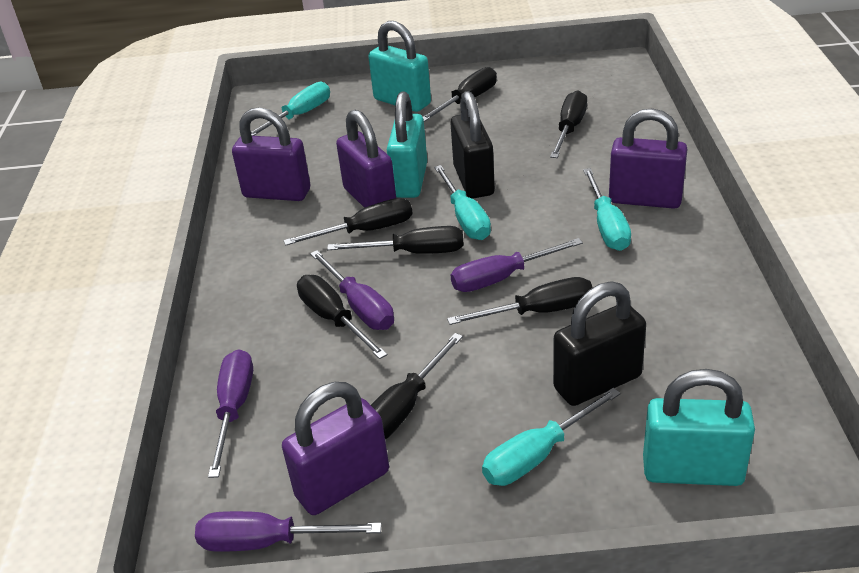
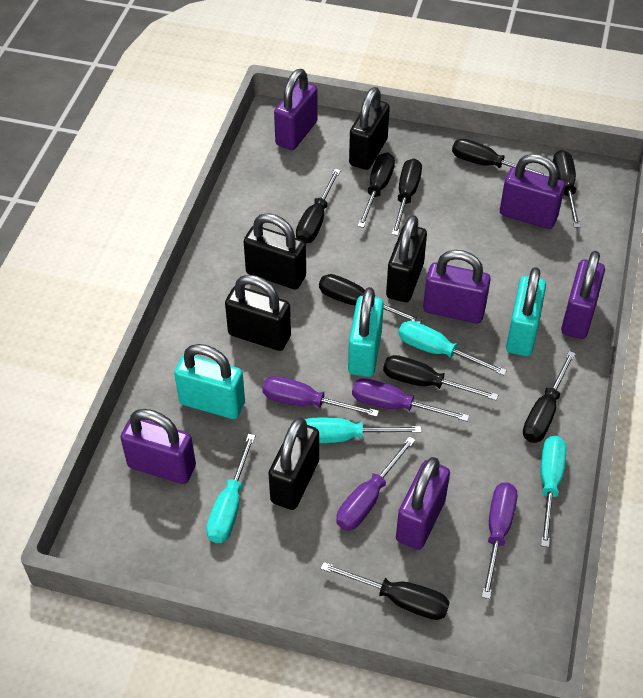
black padlock: [450,91,495,199] [553,281,646,406] = 2 -> [225,275,291,351] [244,213,306,290] [269,417,319,510] [349,87,390,170] [386,215,427,302] = 5
black screwdriver: [283,198,413,245] [297,275,387,359] [327,226,464,254] [371,333,463,440] [423,67,497,122] [447,277,593,325] [550,91,587,158] = 7 -> [296,169,341,244] [319,274,422,323] [321,562,450,620] [358,152,395,228] [383,355,498,400] [391,158,422,236] [452,139,549,176] [523,351,576,443] [553,150,581,228] = 9
purple padlock: [232,107,310,201] [282,382,389,515] [336,109,396,208] [609,108,687,209] = 4 -> [120,409,196,484] [274,69,318,150] [396,457,450,550] [423,250,491,323] [500,154,565,229] [561,251,605,339] = 6

